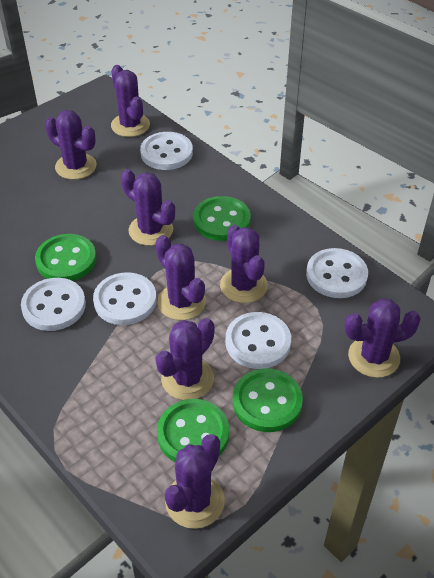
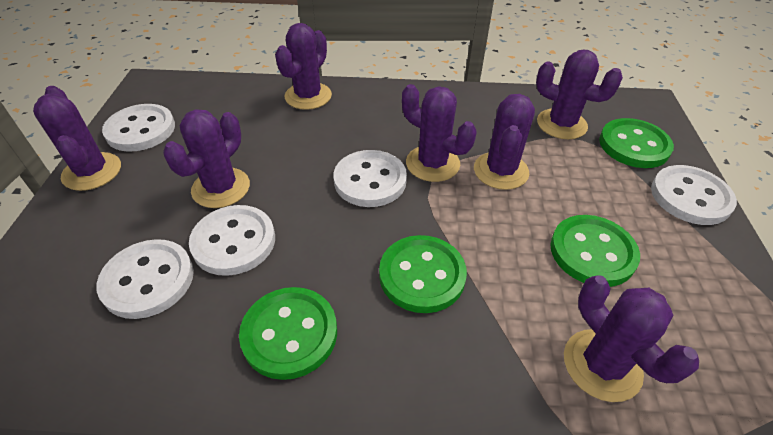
purple cactus: [45,110,96,180] [111,65,150,137] [121,169,175,246] [155,235,206,320] [156,318,215,400] [165,434,225,529] [220,225,268,303] [344,298,421,378] = 8 -> [33,86,121,191] [163,109,250,208] [275,23,332,110] [402,84,477,182] [474,94,535,190] [536,50,623,139] [564,275,699,402] = 7

